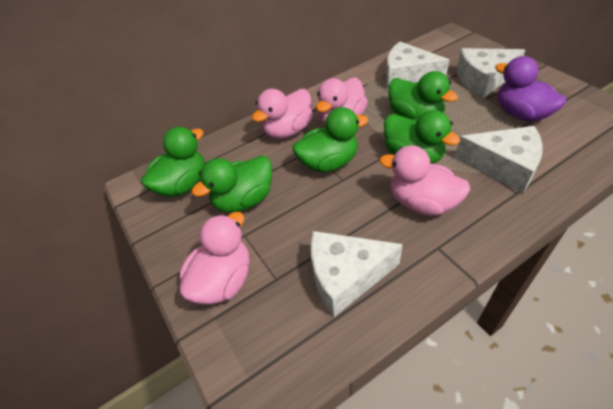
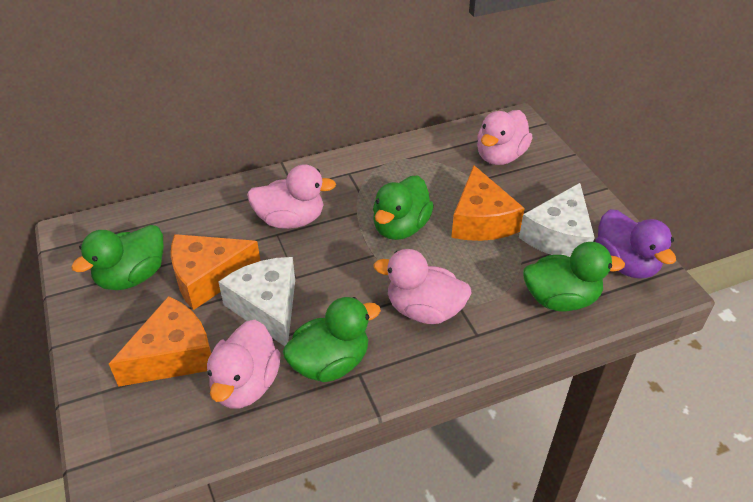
green duck: [141,127,205,197] [192,155,272,213] [293,107,368,172] [384,110,460,164] [388,71,458,119] = 5 -> [71,225,163,290] [283,297,381,382] [373,175,434,240] [523,242,625,312] = 4
orange cheese: none = 0 -> [109,296,211,387] [171,234,260,310] [451,165,525,241] = 3
white cheese: [311,231,403,317] [386,42,449,90] [455,126,543,193] [456,48,525,98] = 4 -> [219,257,295,346] [519,183,595,257] = 2

